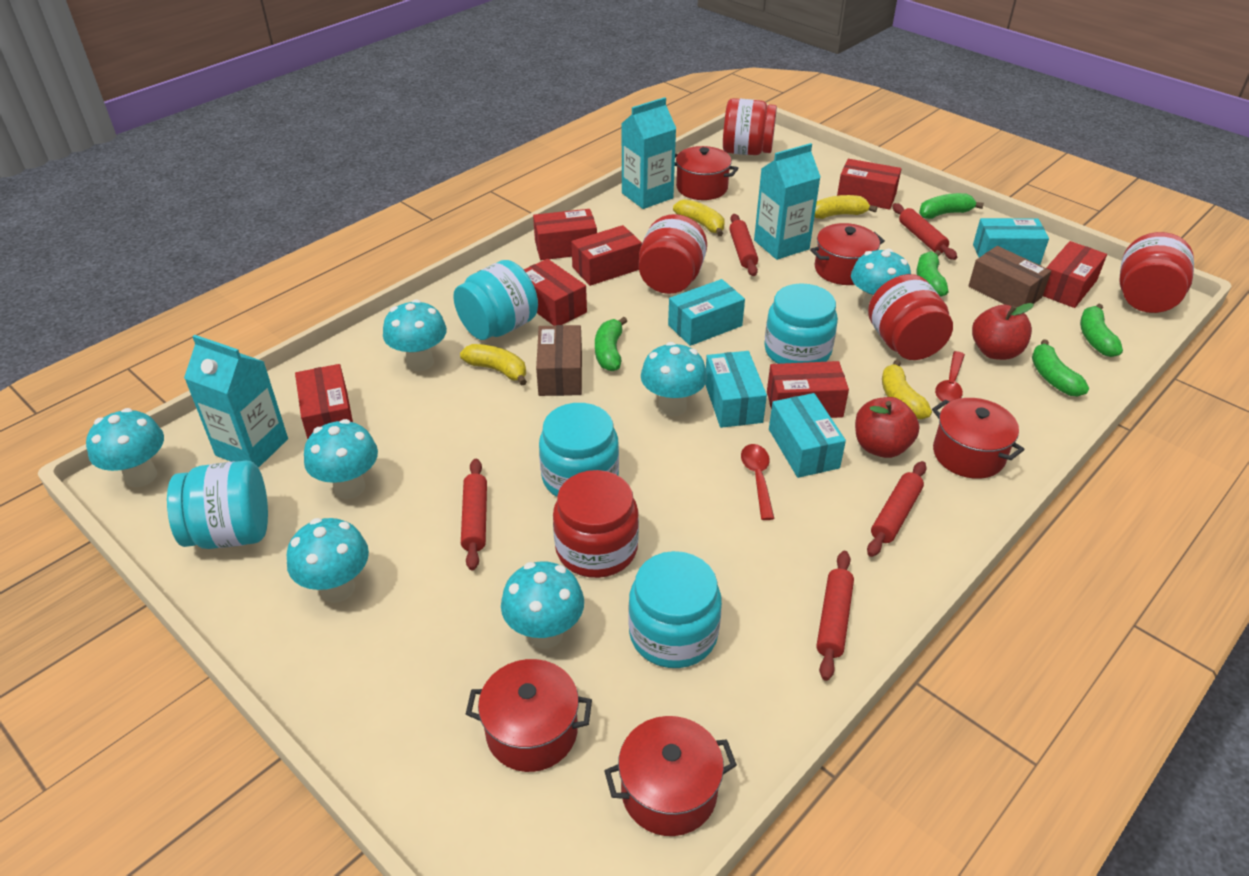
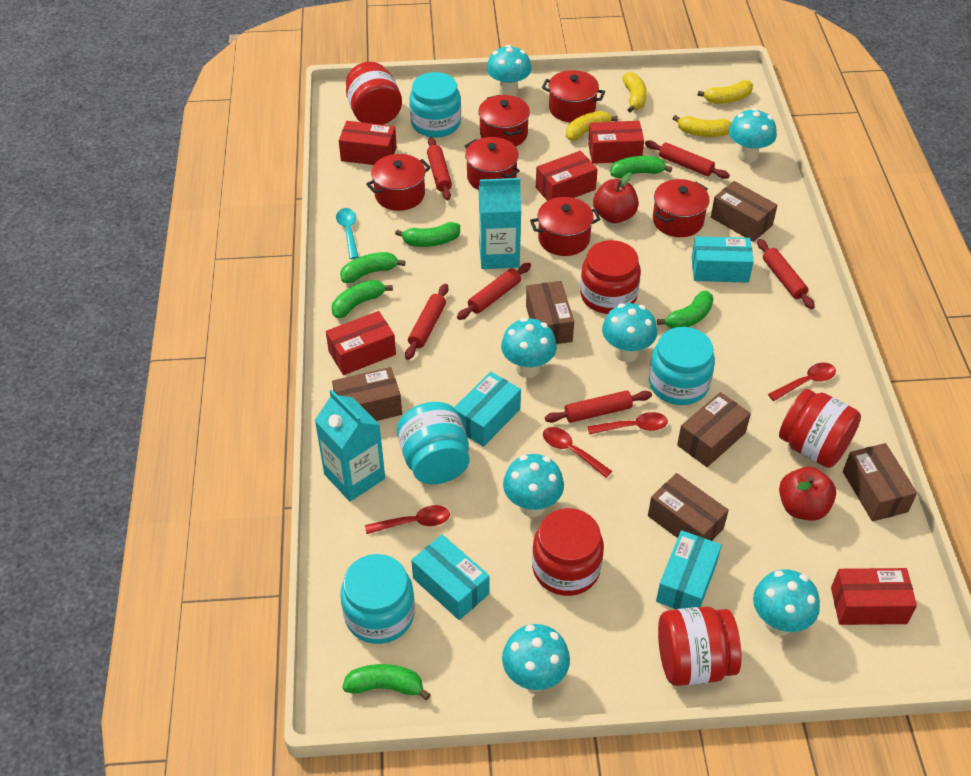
brown box: [536,325,582,396] [968,246,1051,307] = 2 -> [332,367,402,421] [526,281,574,344] [648,473,729,541] [677,392,751,467] [711,181,778,242] [843,443,917,522] = 6
green banana: [595,317,627,371] [916,250,948,297] [919,193,984,219] [1032,339,1089,397] [1080,304,1123,357] = 5 -> [332,280,393,318] [340,252,406,283] [342,664,431,700] [395,222,460,247] [610,156,672,178] [657,291,714,329] = 6
red box: [295,364,353,439] [524,259,587,326] [533,209,597,260] [571,225,642,286] [767,361,849,418] [837,159,901,210] [1043,241,1107,308] = 7 -> [326,311,396,375] [339,121,397,165] [536,151,598,201] [588,121,644,164] [831,568,917,625] = 5
red pot: [466,659,592,772] [604,716,737,836] [675,146,738,200] [810,223,885,285] [932,398,1024,479] = 5 -> [366,154,431,211] [465,137,520,190] [478,95,530,147] [530,197,601,256] [542,70,605,122] [653,179,710,237] = 6
red rolling pin: [461,459,487,571] [729,214,758,276] [816,551,854,681] [867,461,927,557] [892,203,957,260] = 5 -> [405,284,448,360] [427,137,452,200] [457,263,531,320] [545,390,652,423] [645,140,730,179] [757,239,815,309] = 6
red spoon: [741,444,774,520] [935,351,965,402] = 2 -> [365,505,450,534] [543,427,612,478] [587,412,668,434] [768,363,836,401] = 4
turquoise carton: [184,335,288,468] [621,97,676,209] [754,143,821,260] = 3 -> [315,390,385,502] [479,178,521,269] = 2
turquoise jar: [167,461,268,549] [453,260,538,340] [539,403,619,497] [628,551,722,668] [764,283,838,364] = 5 -> [340,554,415,644] [397,402,470,484] [409,72,461,138] [649,327,715,405] = 4
turquoise spoon: none = 0 -> [336,208,358,259] = 1

